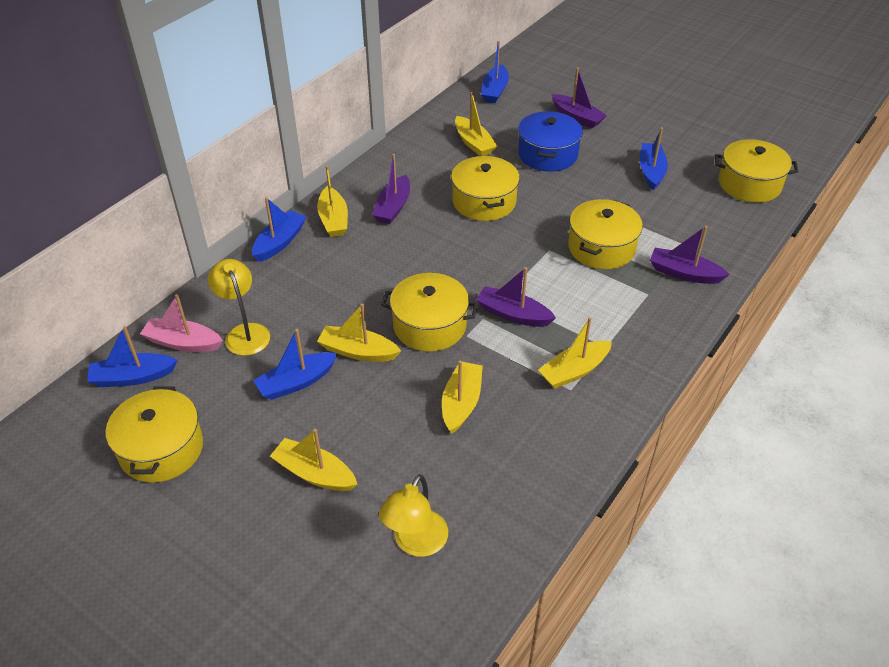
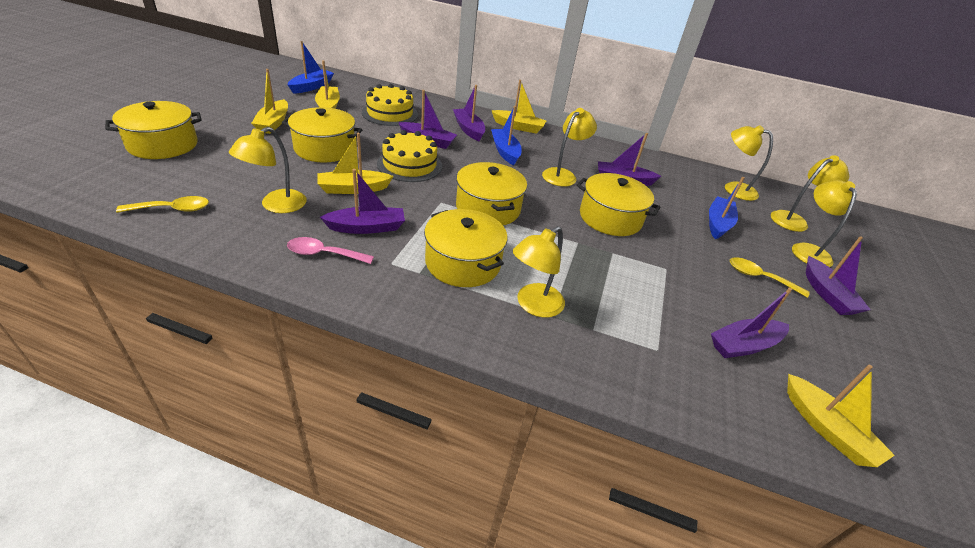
blue boat: [87,326,178,387] [252,197,307,262] [253,329,338,400] [481,41,509,103] [640,127,668,190] = 5 -> [288,41,334,94] [491,106,522,165] [709,177,745,239] = 3
blue pot: [518,111,583,172] = 1 -> none = 0
pink boat: [140,294,223,352] = 1 -> none = 0
pink spoon: none = 0 -> [287,237,374,264] = 1
purple boat: [372,154,410,224] [476,267,556,327] [552,67,607,128] [650,226,730,284] = 4 -> [320,169,405,234] [398,90,457,149] [453,85,485,142] [598,133,661,186] [711,288,792,358] [806,236,871,315] = 6
yellow boat: [270,429,357,491] [317,166,348,237] [317,303,401,362] [442,361,483,434] [455,92,497,156] [538,317,612,389] = 6 -> [251,69,288,134] [315,60,340,109] [317,133,394,194] [491,80,546,134] [787,365,895,467] = 5
yellow cake: none = 0 -> [362,84,418,126] [377,130,442,182] = 2
yellow lamp: [208,259,270,356] [379,474,448,557] = 2 -> [229,127,307,213] [513,226,565,318] [542,108,597,187] [725,125,773,201] [771,155,849,232] [792,180,857,267] = 6
yellow spoon: none = 0 -> [116,196,209,213] [730,257,810,298] = 2

